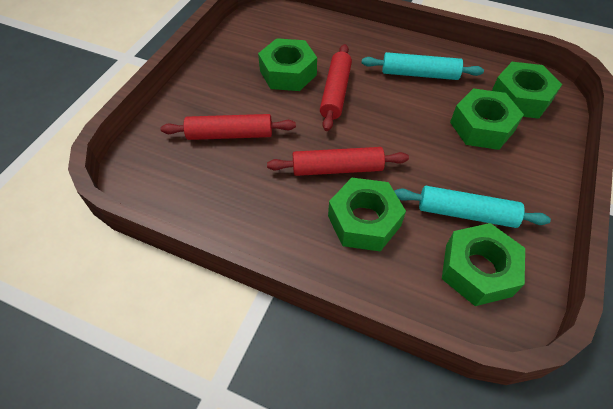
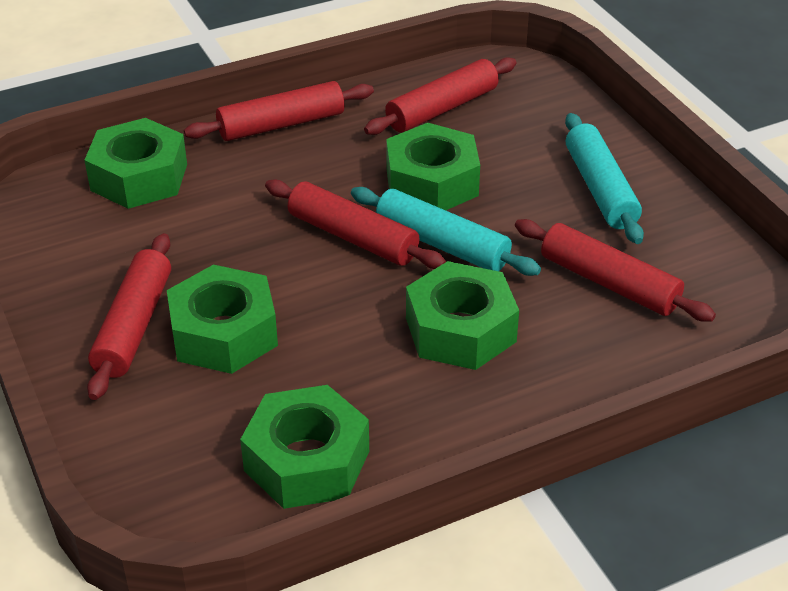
red rolling pin: [160,114,296,140] [267,147,409,176] [320,44,352,131] = 3 -> [87,233,171,400] [184,81,374,141] [265,179,446,269] [364,57,517,135] [515,219,716,322] = 5

